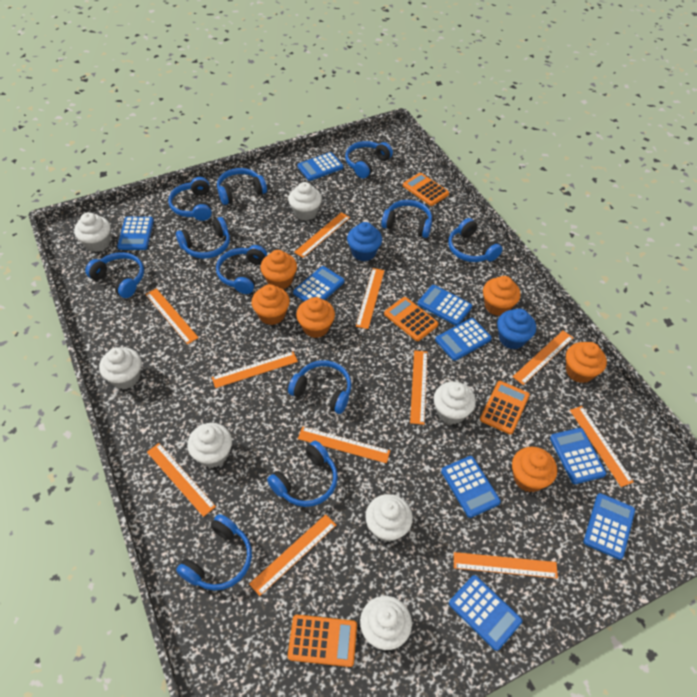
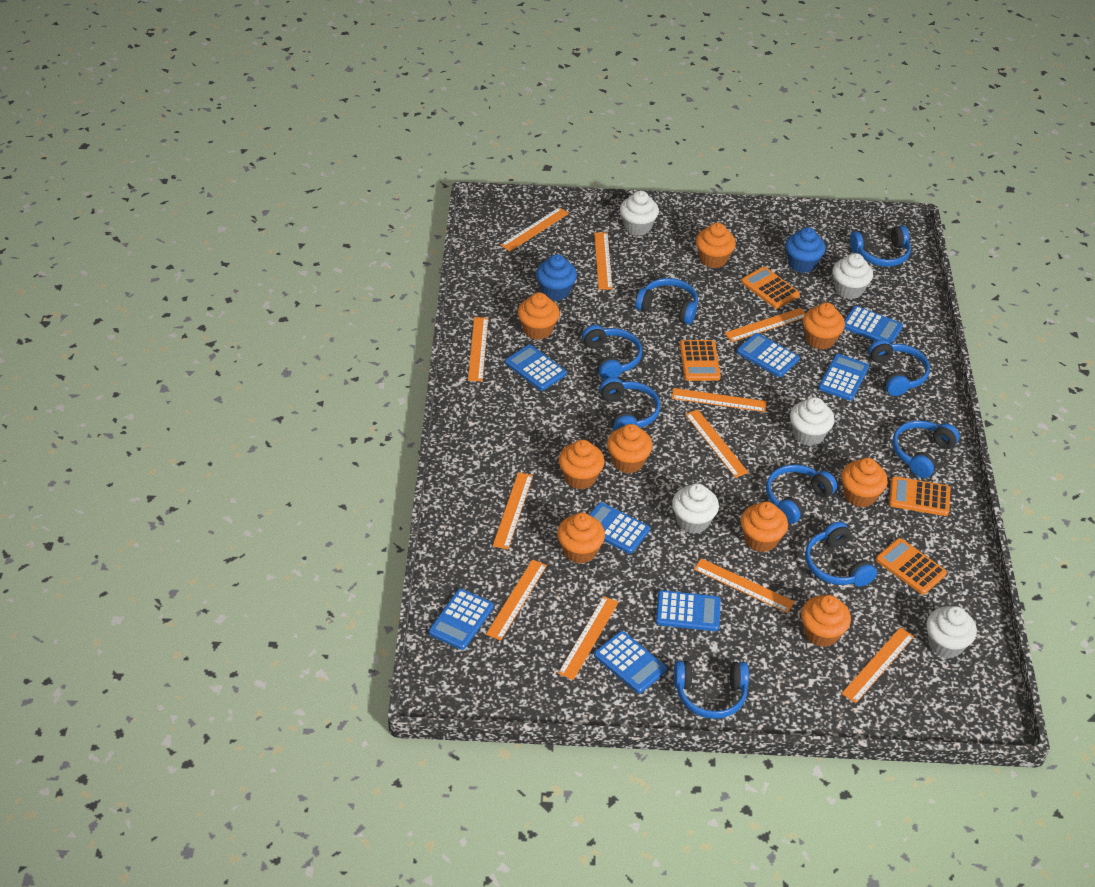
blue calculator: [117,217,154,250] [293,266,344,301] [297,152,343,181] [418,285,472,326] [435,318,492,361] [441,456,501,518] [449,575,522,651] [550,428,606,484] [584,493,635,560] = 9 -> [429,589,494,650] [505,345,567,391] [589,502,650,554] [594,631,667,693] [656,590,721,631] [737,333,799,377] [818,354,869,401] [844,306,903,344] = 8
blue headphones: [85,252,144,298] [168,177,212,221] [176,217,230,259] [176,514,252,591] [216,245,267,294] [217,168,267,205] [267,441,338,507] [288,360,351,414] [345,141,393,178] [381,200,432,238] [448,218,502,262] = 11 -> [582,325,642,380] [599,377,660,431] [635,278,698,324] [674,661,749,719] [766,464,837,524] [805,522,877,587] [850,225,911,267] [868,339,930,396] [892,420,959,478] = 9
orange cupcake: [251,284,290,325] [260,250,297,289] [296,297,335,338] [483,276,520,316] [512,447,557,492] [566,342,607,383] = 6 -> [518,292,560,340] [557,513,605,564] [559,440,604,489] [607,424,653,473] [696,223,736,268] [741,502,788,552] [801,595,851,647] [803,302,845,350] [841,458,888,507] = 9
white cupcake: [74,212,111,252] [99,347,141,389] [187,423,232,468] [288,182,322,221] [360,596,412,650] [365,494,413,542] [434,381,476,425] = 7 -> [620,191,659,236] [672,483,719,534] [790,397,835,446] [833,253,873,299] [927,606,977,658] = 5

